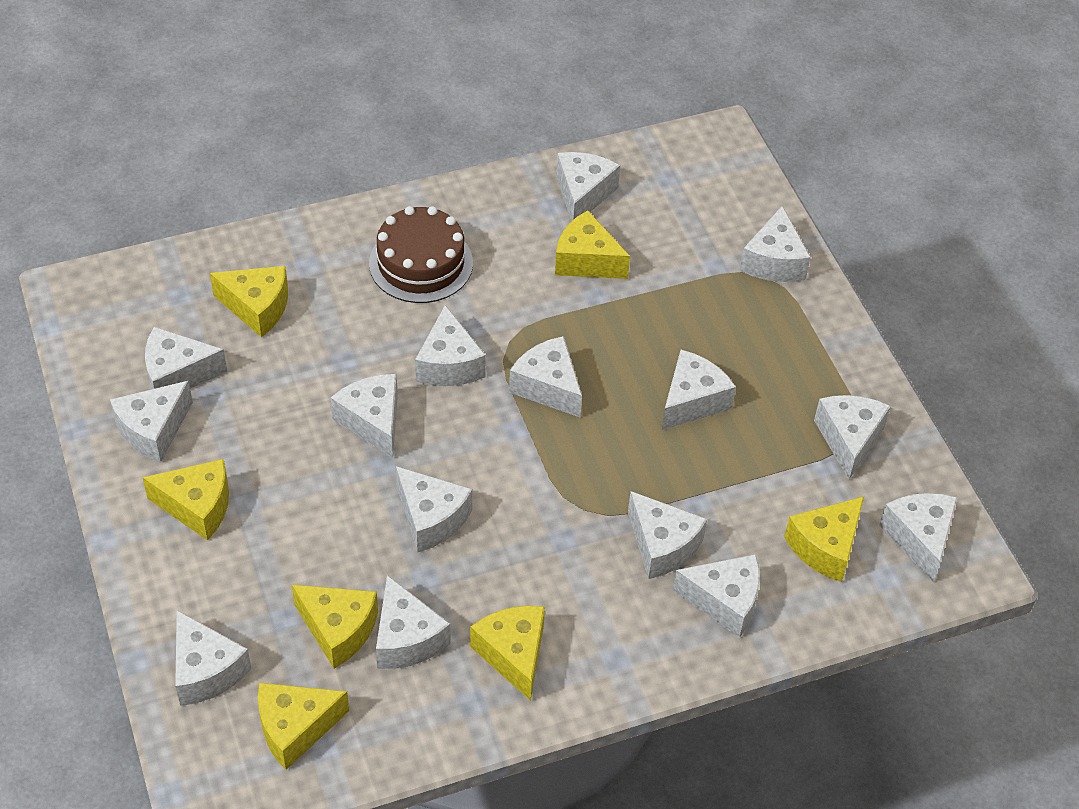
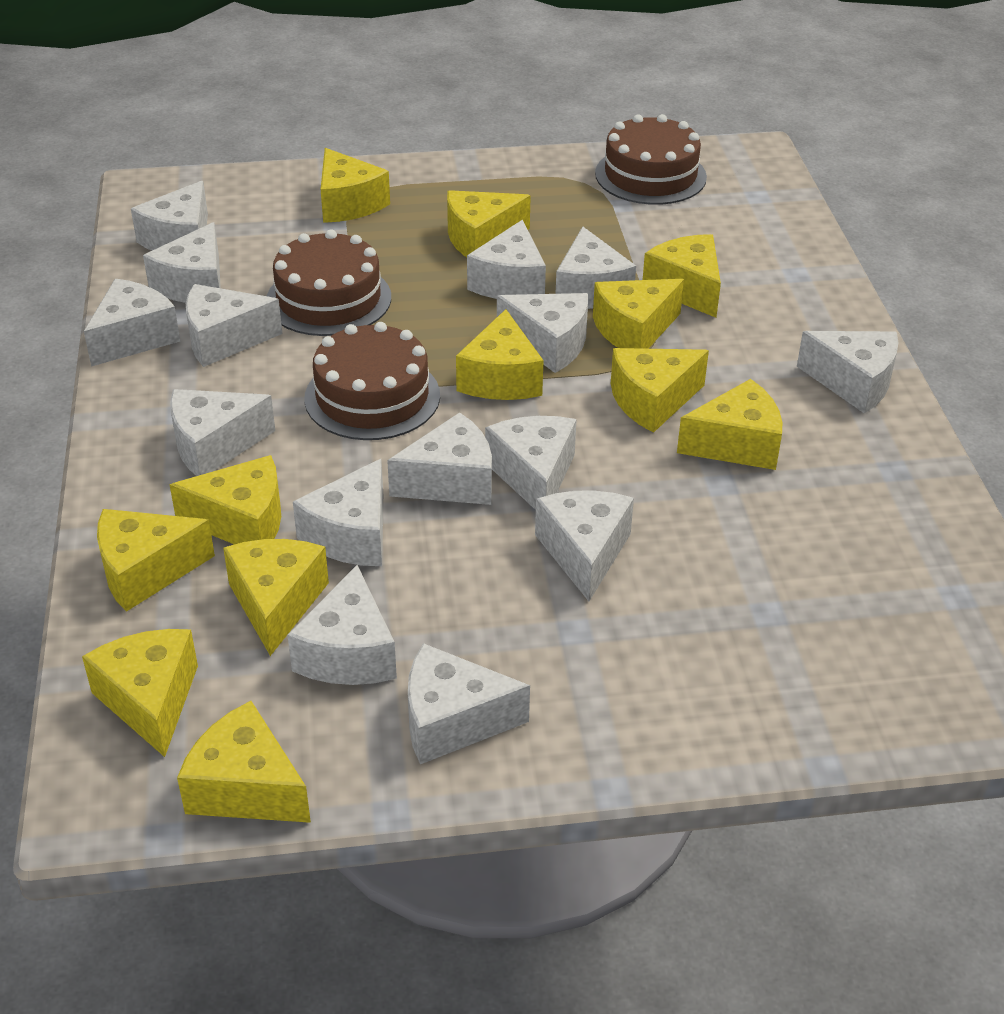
brown cake: [369,206,473,303] = 1 -> [267,230,391,336] [304,322,440,440] [595,114,707,205] = 3
yellow cheese: [142,459,229,540] [210,266,288,337] [258,683,349,770] [292,585,378,669] [470,606,545,701] [555,210,630,279] [784,496,864,582] = 7 -> [82,629,198,757] [97,509,215,612] [169,455,281,545] [177,701,311,823] [223,539,329,656] [321,148,390,223] [447,190,531,257] [456,309,544,400] [593,279,684,349] [611,348,709,433] [643,234,721,318] [677,379,782,470] = 12

